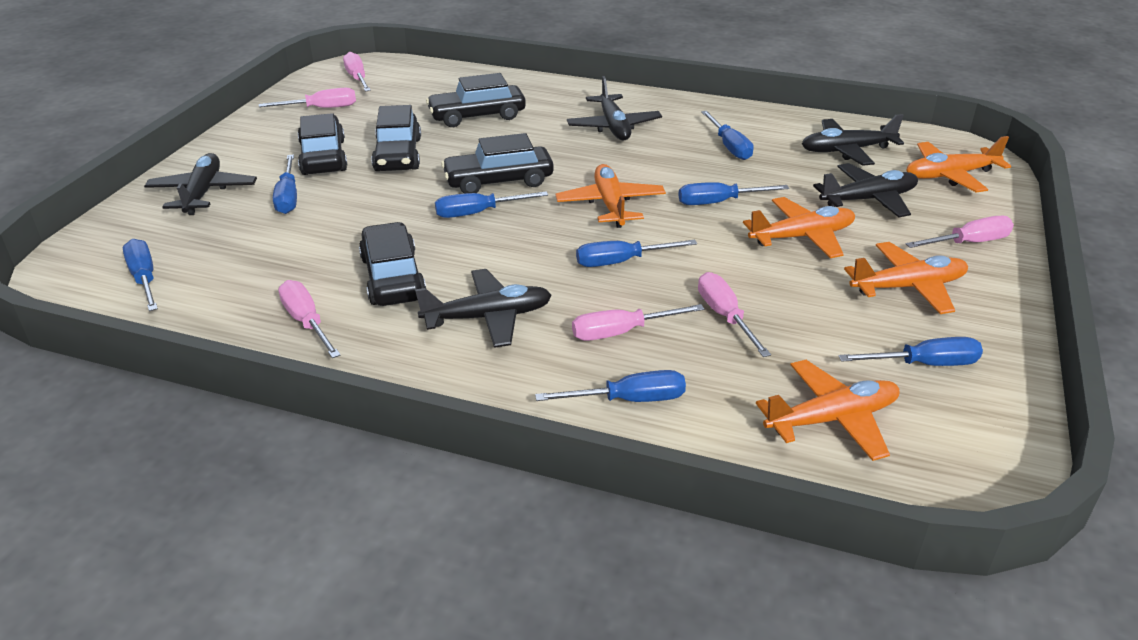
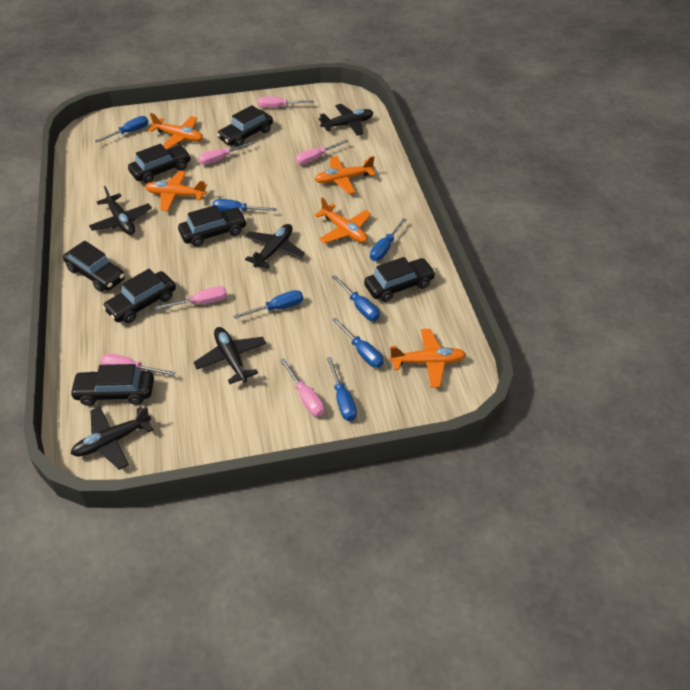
black car: [298,113,347,175] [359,222,426,306] [371,105,421,171] [426,73,526,127] [441,133,554,194] = 5 -> [63,241,125,292] [70,364,154,406] [102,269,176,323] [128,144,191,183] [178,205,247,247] [217,105,273,147] [364,257,436,302] = 7
blue screwdriver: [123,239,158,311] [273,155,297,214] [435,191,548,218] [535,370,686,402] [576,240,697,267] [678,182,789,205] [701,111,754,160] [838,337,983,366] = 8 -> [95,116,149,143] [212,199,277,212] [233,290,303,319] [327,357,357,421] [332,275,380,321] [332,318,383,368] [370,218,407,261] = 7

